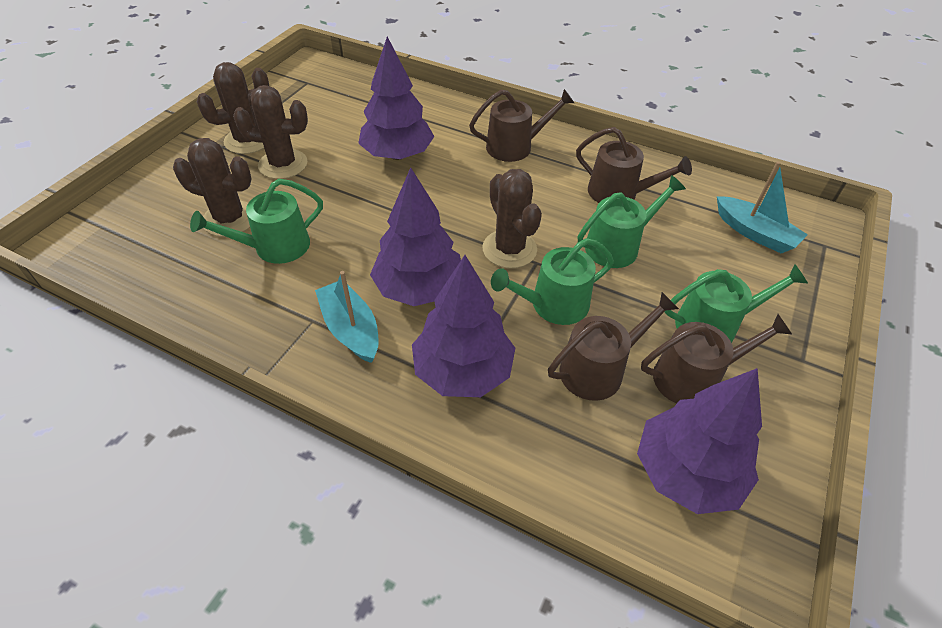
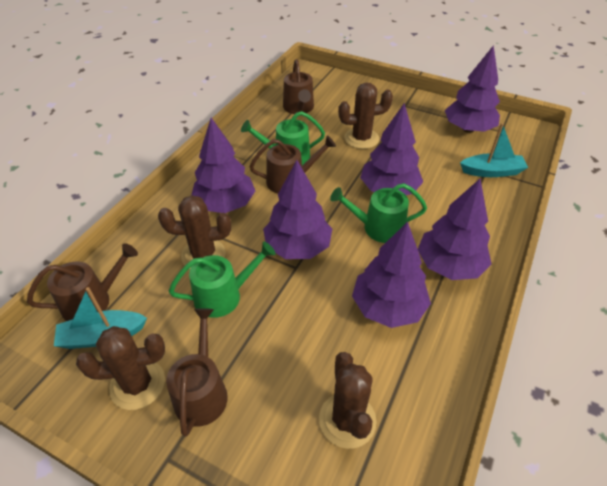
green watering can: [190,179,323,264] [491,238,614,325] [578,175,686,268] [665,264,808,343] = 4 -> [169,242,276,318] [241,111,325,165] [330,183,427,243] = 3
purple tree: [358,37,435,160] [370,167,461,306] [412,255,515,397] [637,368,762,514] = 4 -> [192,118,255,213] [263,160,332,259] [352,222,431,328] [360,103,423,195] [418,179,491,280] [445,45,500,133] = 6

